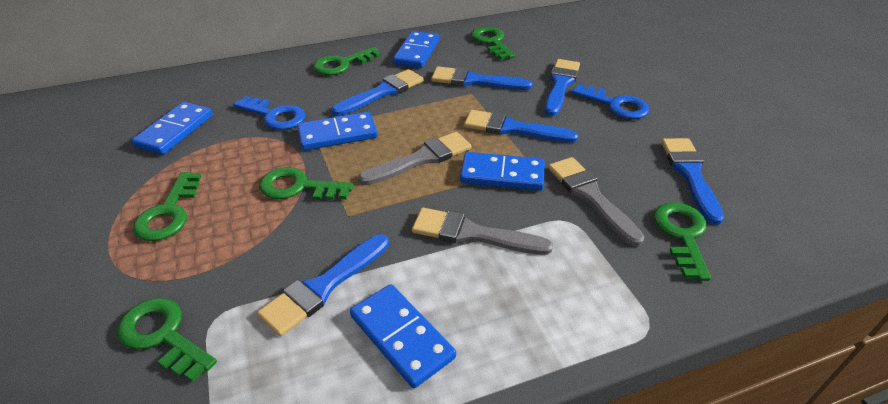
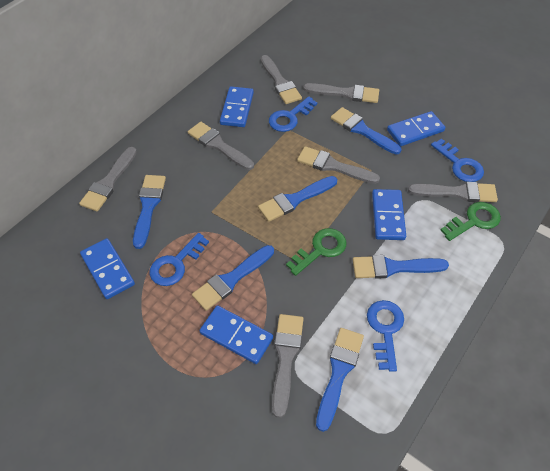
blue key: [233,96,305,130] [572,84,650,119] = 2 -> [149,233,209,286] [269,96,317,132] [367,300,404,372] [431,139,484,182] = 4
green key: [117,298,217,382] [133,172,202,241] [259,167,354,200] [313,47,381,75] [471,27,515,60] [654,202,711,281] = 6 -> [286,228,347,276] [440,202,501,241] = 2
grey brush: [358,132,472,185] [412,208,553,255] [548,157,644,247] = 3 -> [79,147,137,211] [188,122,254,170] [261,55,302,104] [272,314,304,418] [297,146,380,184] [303,83,379,103] [408,182,498,202] = 7

